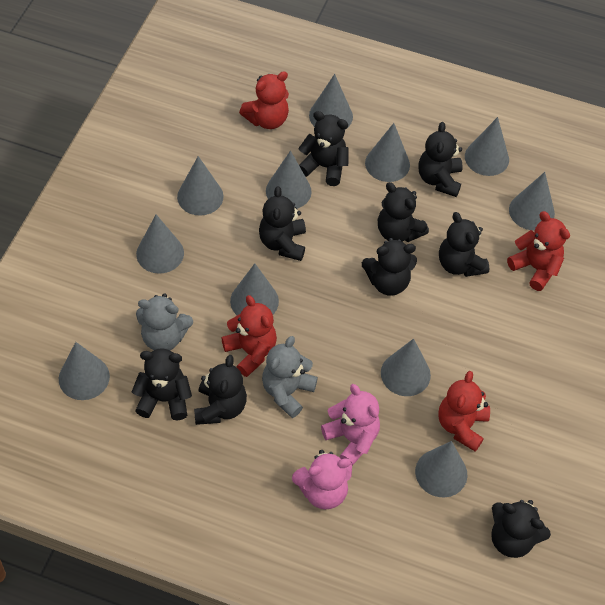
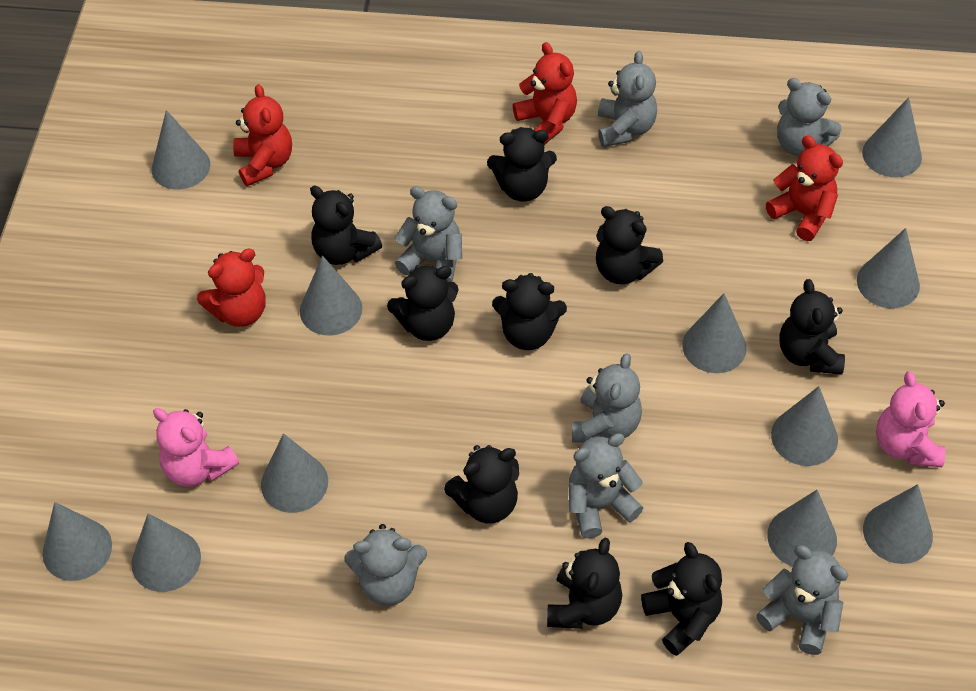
grey teddy bear: [136,294,193,350] [262,336,318,418] = 2 -> [344,524,427,606] [395,186,462,282] [569,433,643,539] [572,353,642,443] [598,51,657,147] [756,545,848,655] [777,78,841,156] = 7

